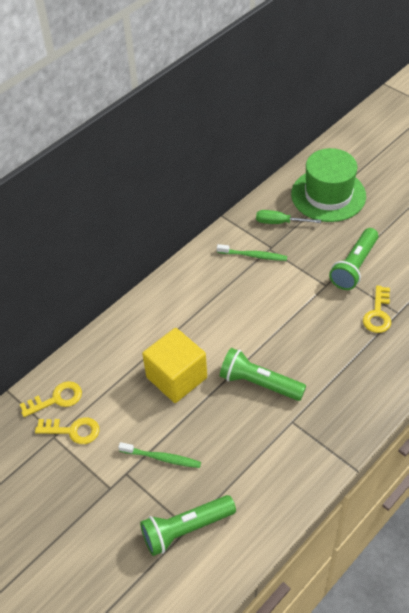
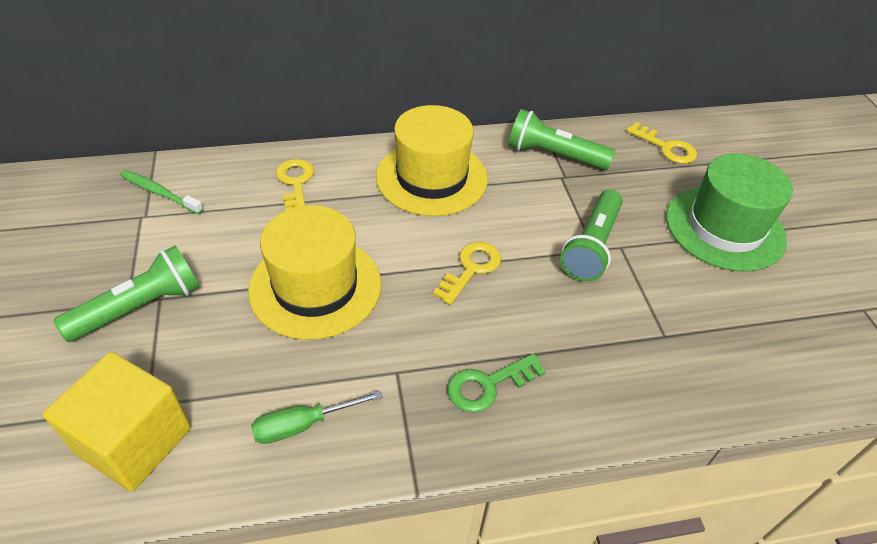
green key: none = 0 -> [448,353,546,412] = 1
green toothbrush: [118,442,201,468] [217,244,287,261] = 2 -> [120,170,203,214] = 1
yellow hat: none = 0 -> [248,205,381,340] [376,105,488,216] = 2

